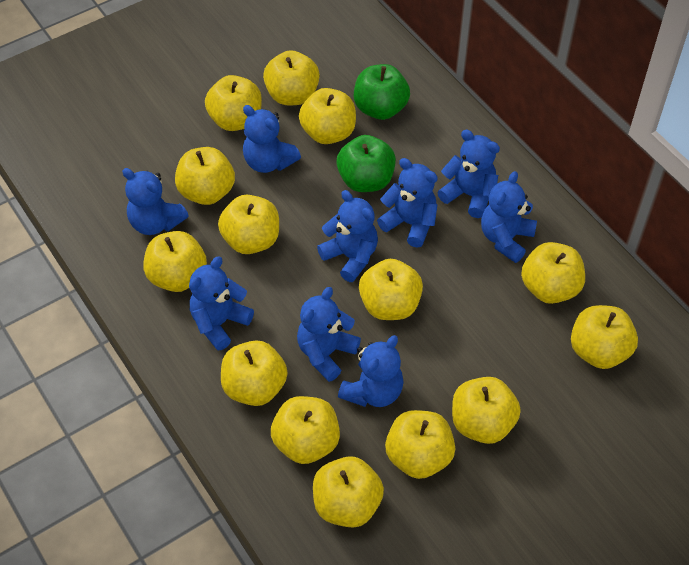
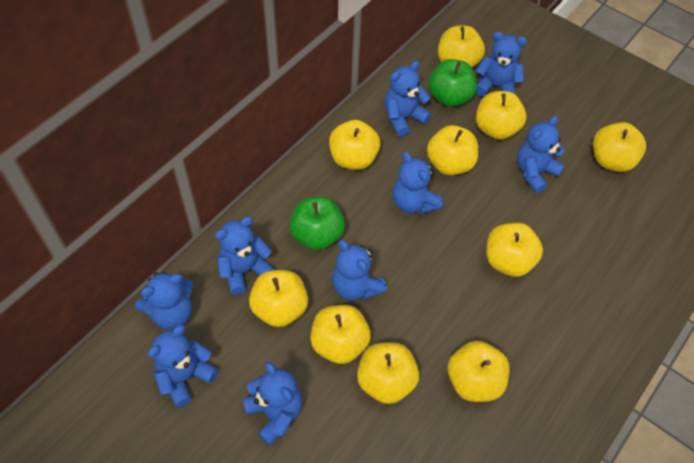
yellow apple: [144,231,207,292] [175,147,235,205] [205,75,262,131] [218,195,279,254] [221,340,287,406] [263,50,320,105] [271,396,340,464] [299,88,356,144] [313,456,384,528] [359,259,423,320] [385,410,455,479] [452,377,521,444] [521,242,585,304] [571,305,638,369] = 14 -> [249,270,308,327] [310,305,371,364] [329,120,380,170] [357,342,419,404] [427,125,478,175] [438,26,485,67] [448,341,510,402] [476,91,526,140] [486,223,543,277] [593,122,646,172] = 10

